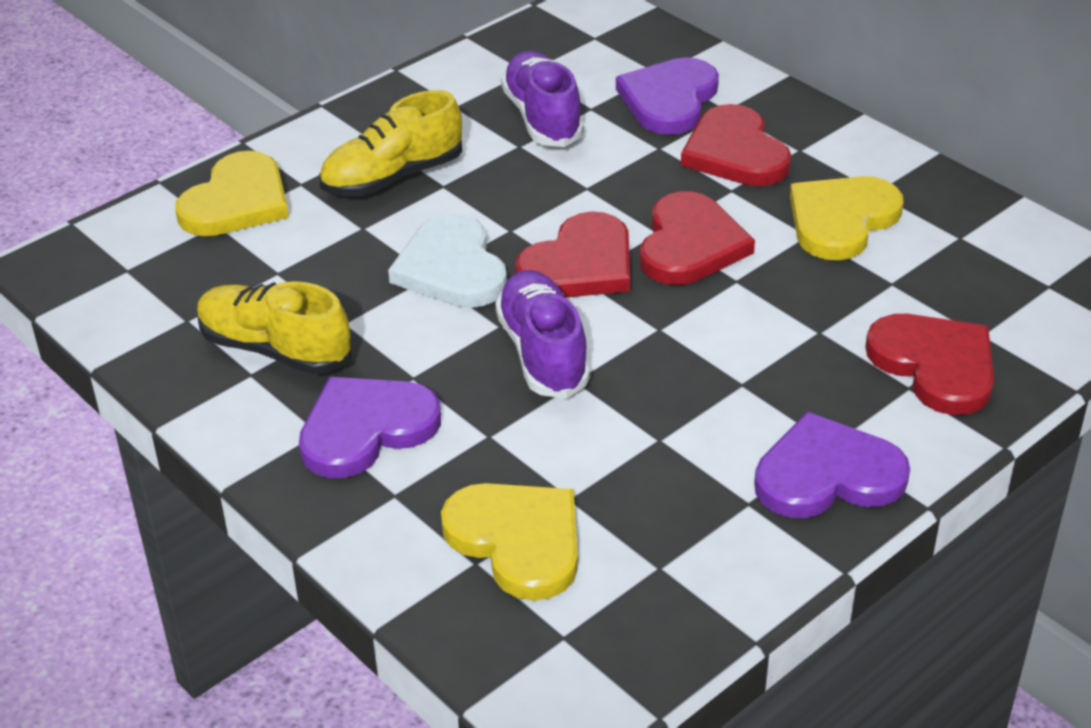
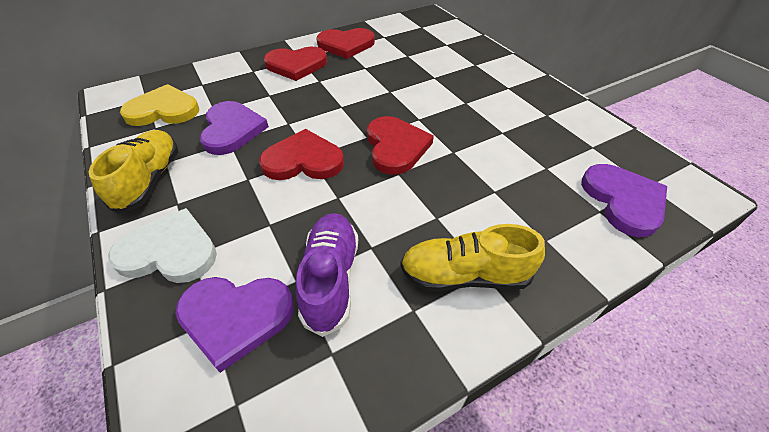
purple shoe: [495,270,590,399] [501,51,584,147] = 2 -> [296,213,358,337] = 1
yellow heart: [175,151,289,236] [441,483,578,601] [790,176,904,260] = 3 -> [120,84,199,126] = 1

